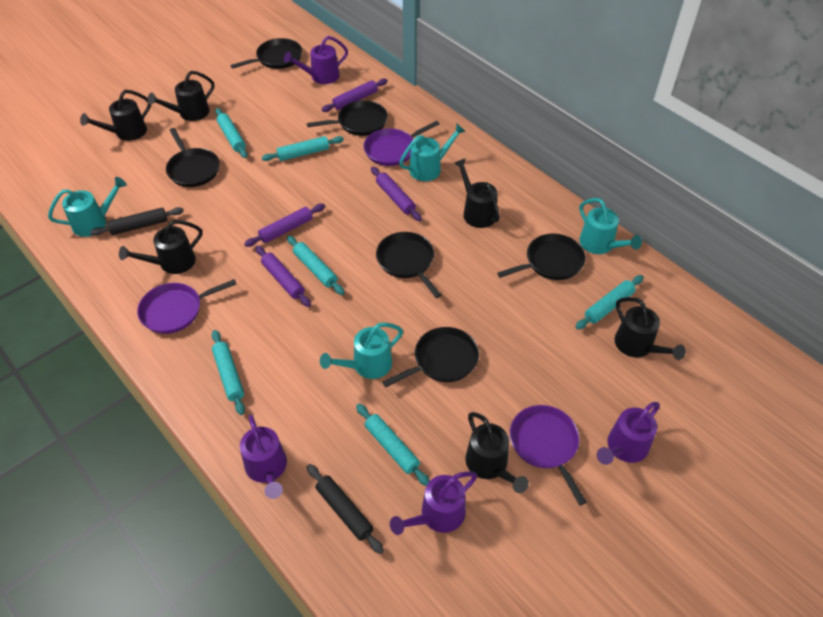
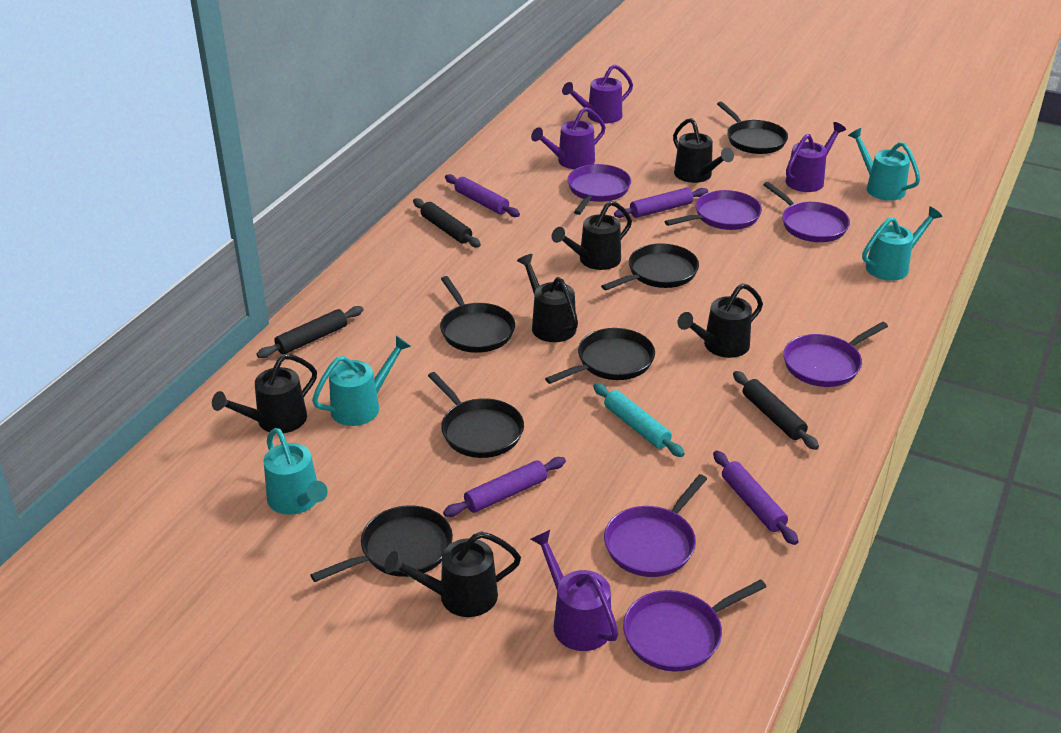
black rolling pin: [90,207,184,236] [307,464,384,554] = 2 -> [257,306,363,358] [413,198,481,247] [733,371,819,450] = 3
purple pan: [137,279,236,334] [364,121,439,166] [510,405,587,505] = 3 -> [567,164,631,215] [604,474,707,577] [623,579,766,672] [664,190,762,230] [763,182,850,242] [783,322,888,387] = 6
turquoise rolling pin: [212,330,245,415] [215,108,248,158] [262,136,344,161] [287,236,344,295] [356,404,429,486] [575,275,644,329] = 6 -> [593,383,685,457] = 1

